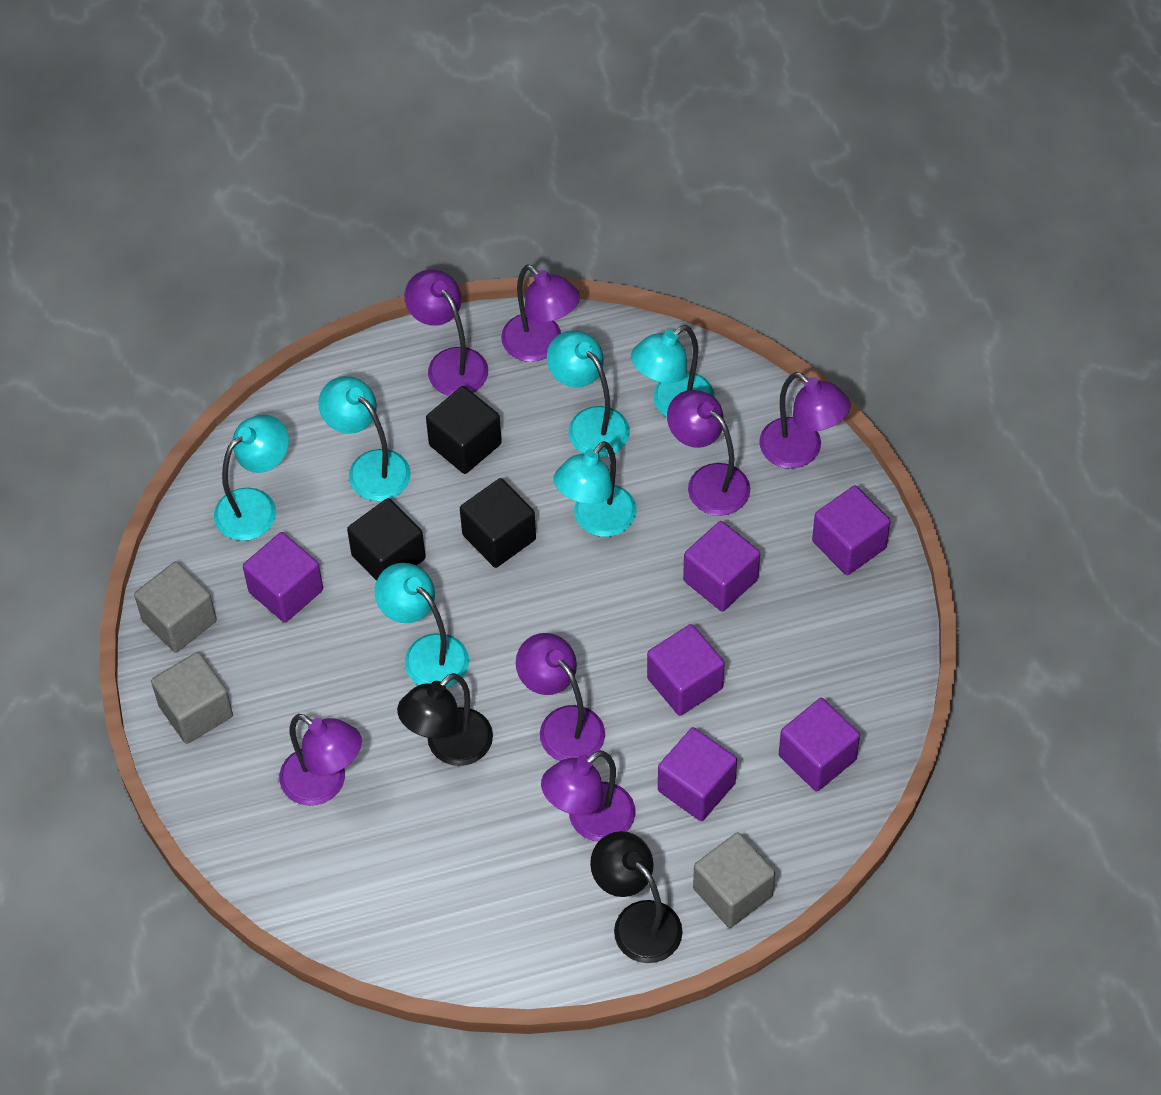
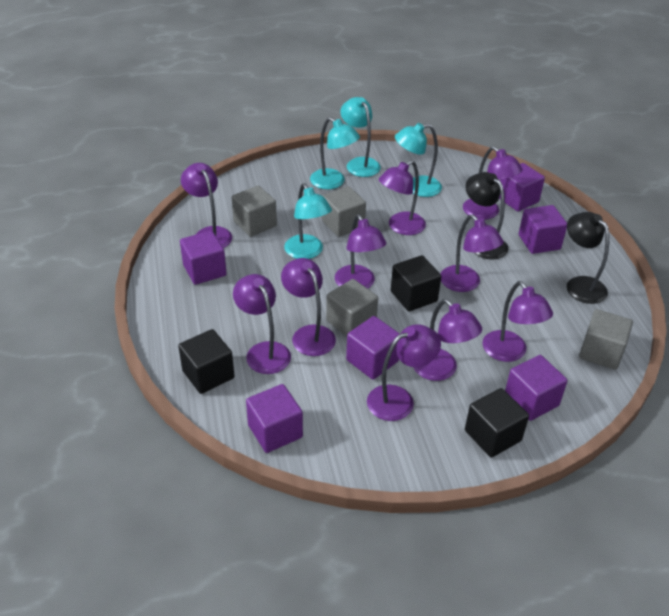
grey cube: [134,562,217,653] [151,652,233,744] [693,832,775,928] = 3 -> [232,186,277,237] [322,186,366,237] [326,279,378,336] [579,309,633,370] = 4
purple lamp: [279,714,362,806] [405,269,488,396] [501,264,580,362] [516,633,605,761] [541,750,635,842] [667,390,750,516] [759,372,851,469] = 7 -> [181,163,232,248] [233,274,291,374] [281,258,336,356] [335,214,387,289] [367,324,441,421] [379,160,426,235] [413,299,482,381] [441,215,503,292] [463,146,523,220] [482,281,553,362] = 10
turquoise lamp: [214,415,289,541] [318,376,411,501] [375,563,469,688] [547,330,630,457] [554,441,637,537] [631,325,715,417] = 6 -> [284,183,332,259] [310,117,360,189] [340,97,381,177] [395,123,442,197] = 4

